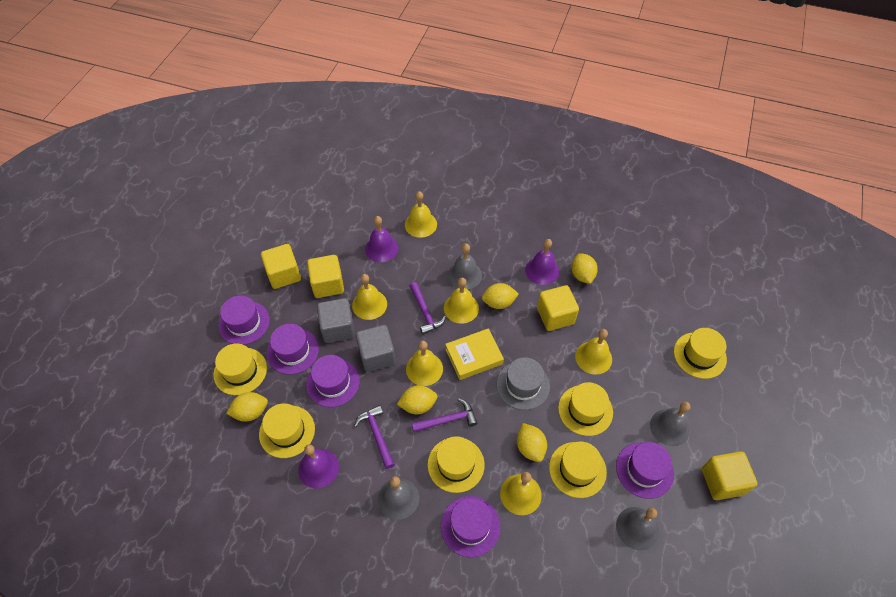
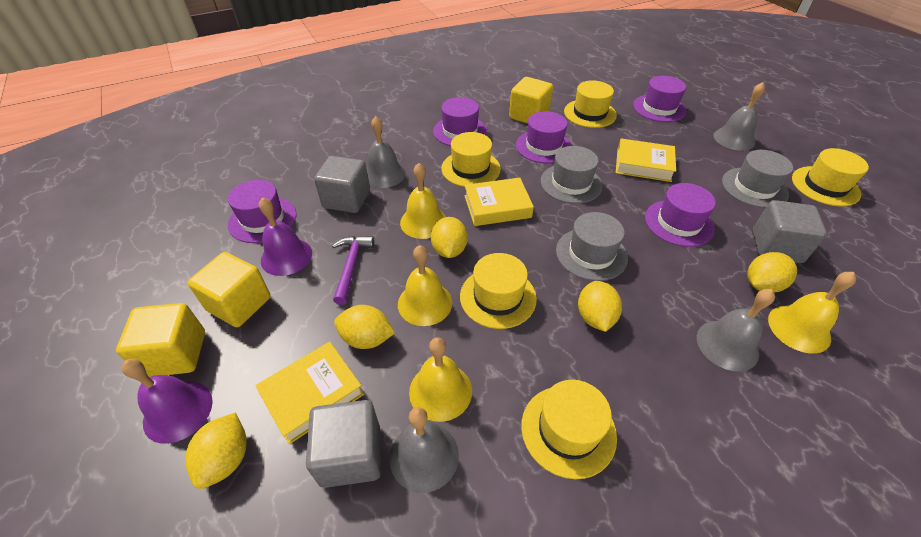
grey cube: [317,298,355,343] [356,325,396,372] = 2 -> [306,400,381,488] [314,156,370,213] [752,200,827,263] = 3
grey hat: [497,357,550,410] = 1 -> [541,146,603,204] [556,212,628,281] [722,150,793,208] = 3
purple bell: [298,444,339,488] [365,216,398,262] [525,239,559,285] = 3 -> [122,359,213,444] [259,197,312,276] = 2
purple hammer: [354,405,395,469] [410,282,446,335] [412,398,477,432] = 3 -> [332,236,374,305] = 1
yellow bell: [352,274,387,320] [405,191,437,238] [406,341,443,386] [444,278,479,324] [500,472,542,515] [575,329,612,375] = 6 -> [398,245,452,326] [400,163,446,239] [409,337,472,422] [768,272,856,353] = 4
yellow book: [445,328,504,380] = 1 -> [255,342,364,444] [464,178,534,226] [616,138,676,182] = 3
yellow cube: [261,244,301,289] [307,255,344,298] [537,285,579,331] [702,451,758,500] = 4 -> [116,303,205,377] [188,252,271,327] [509,77,553,124] = 3
yellow hat: [213,343,267,395] [259,403,315,458] [428,436,485,493] [549,441,607,498] [558,382,613,436] [674,328,727,379] = 6 -> [441,132,501,187] [460,253,537,329] [521,380,617,479] [564,80,617,128] [792,148,869,207] = 5

